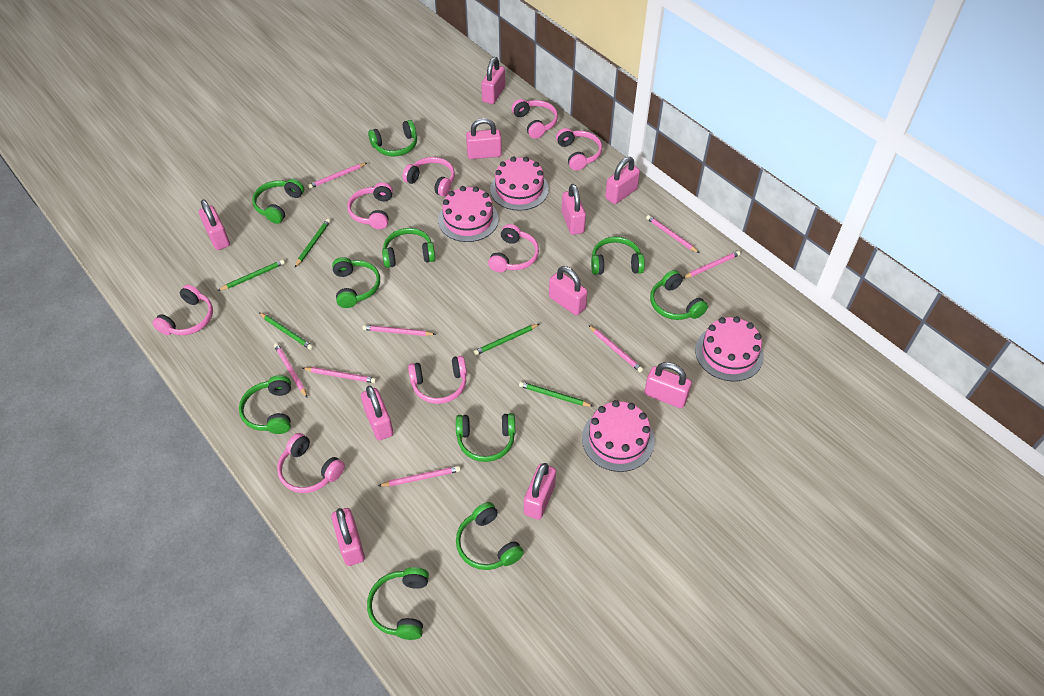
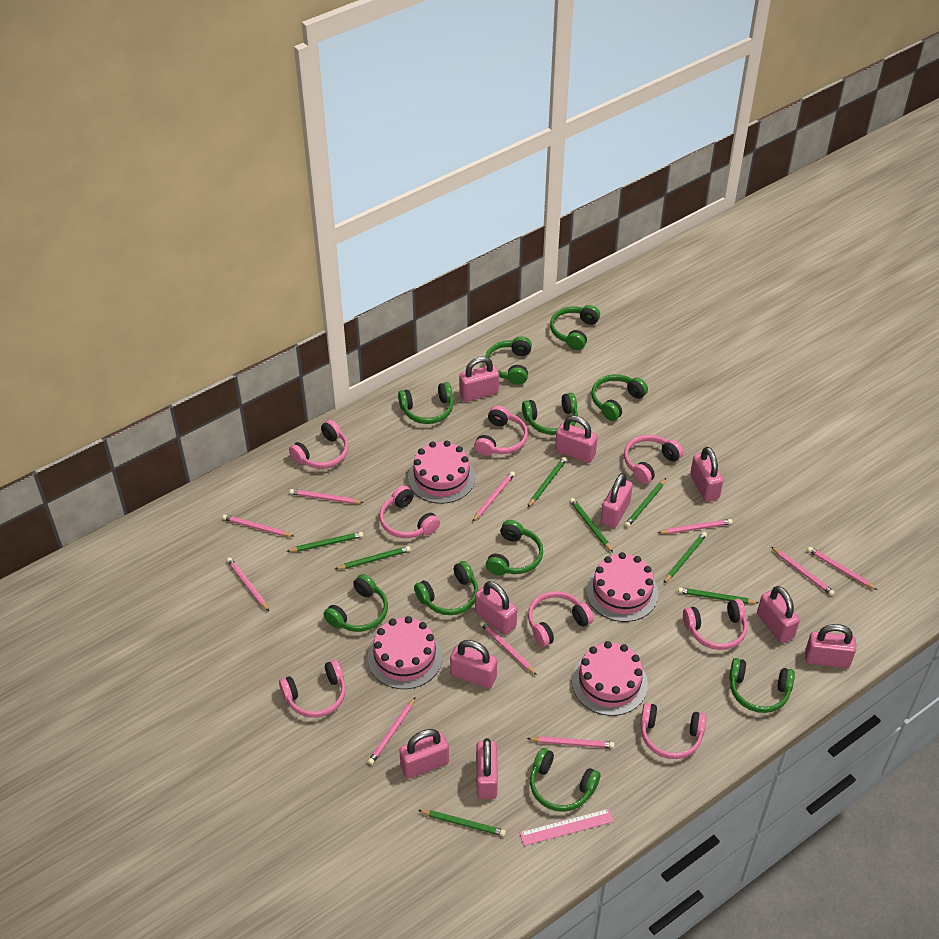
green pencil: [218,260,285,291] [259,313,313,350] [295,219,330,267] [474,324,539,355] [519,382,594,407] = 5 -> [286,532,363,552] [335,546,411,569] [418,810,506,836] [528,457,567,507] [570,498,613,552] [625,478,666,527] [663,532,707,584] [678,587,759,604] = 8
pink pencil: [274,343,307,397] [303,367,376,383] [308,163,367,189] [362,325,436,336] [378,466,461,486] [588,325,643,372] [646,215,699,253] [683,251,741,278] = 8 -> [222,514,293,537] [227,557,269,611] [289,489,363,504] [368,698,415,765] [472,471,515,522] [480,621,537,675] [527,736,615,748] [658,519,733,534] [771,547,835,596] [807,547,877,590] = 10
pink ruler: none = 0 -> [520,809,614,846] = 1

